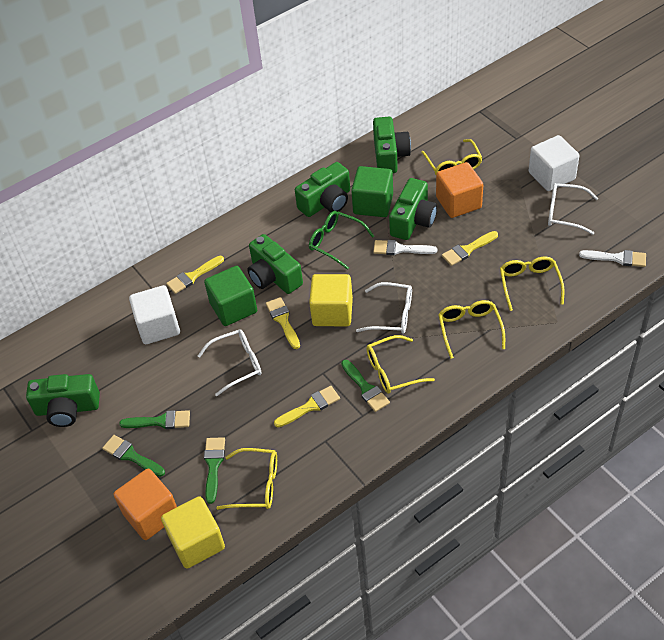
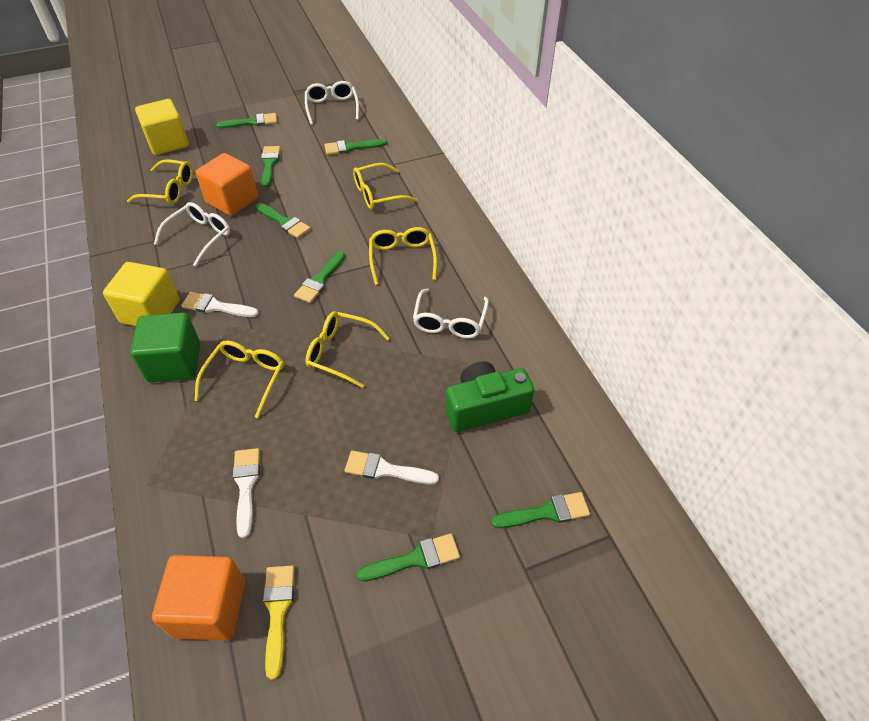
green brush: [102,435,165,477] [119,410,190,429] [204,437,225,504] [341,360,390,412] = 4 -> [216,113,277,128] [256,203,311,238] [261,146,280,188] [294,251,345,303] [325,139,387,155] [357,533,460,581] [491,492,590,528] = 7
green camera: [26,374,100,427] [247,234,303,294] [295,162,350,217] [373,117,411,173] [389,178,437,240] = 5 -> [446,361,534,432] = 1
green cube: [204,266,257,326] [351,166,393,217] = 2 -> [130,313,200,382] = 1
green glasses: [309,211,374,270] = 1 -> none = 0
white brush: [373,240,437,255] [579,250,646,267] = 2 -> [181,292,259,317] [232,448,260,538] [344,451,439,485] = 3
white cube: [129,285,180,344] [529,135,580,191] = 2 -> none = 0
yellow brush: [166,256,224,294] [266,297,300,349] [274,386,340,427] [442,231,498,266] = 4 -> [263,566,294,680] = 1

